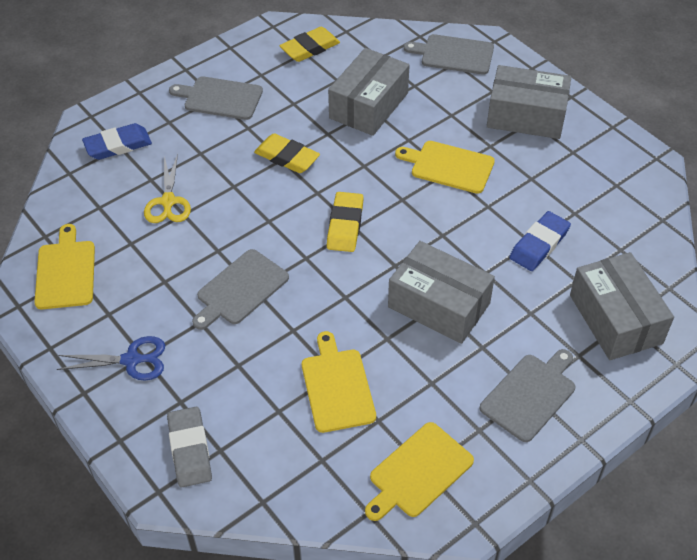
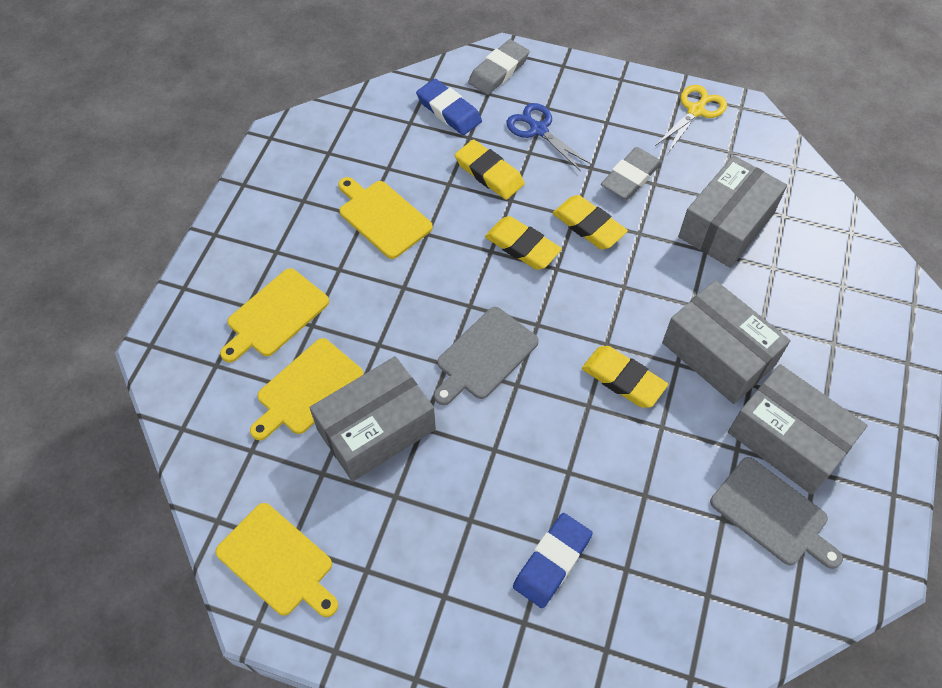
grey cutting board: [169,76,263,120] [192,249,289,330] [404,34,494,75] [480,349,575,442] = 4 -> [434,307,539,405] [710,457,843,569] = 2
grey eraser: [167,407,212,487] = 1 -> [468,39,529,95] [601,147,662,200] = 2
yellow eraser: [254,133,320,173] [279,27,340,62] [327,192,364,252] = 3 -> [455,139,525,200] [485,216,562,270] [553,195,628,249] [582,346,668,408] = 4

